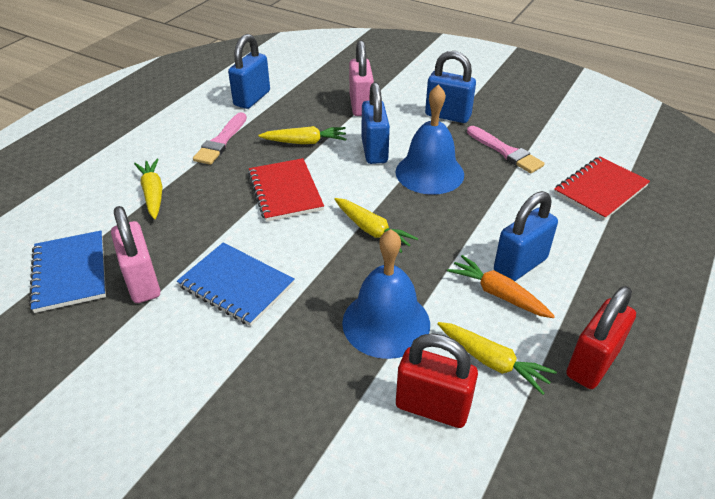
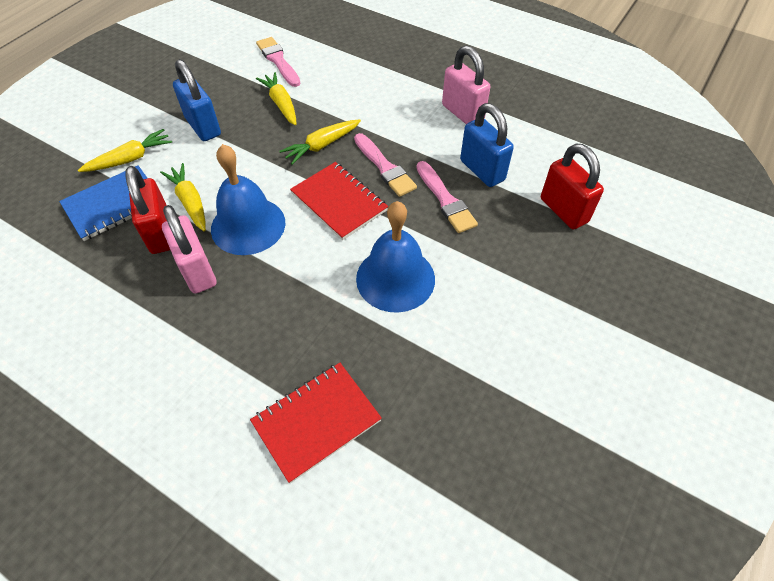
blue notebook: [29,231,106,313] [177,243,295,326] = 2 -> [59,165,147,241] = 1
blue padlock: [228,34,270,109] [362,82,390,164] [425,51,476,123] [494,191,558,281] = 4 -> [173,59,221,141] [460,103,514,187] = 2
orange carrot: [447,255,555,318] = 1 -> none = 0
pink brush: [193,112,247,165] [467,126,545,173] = 2 -> [256,37,301,87] [354,133,417,197] [416,161,478,233] = 3

